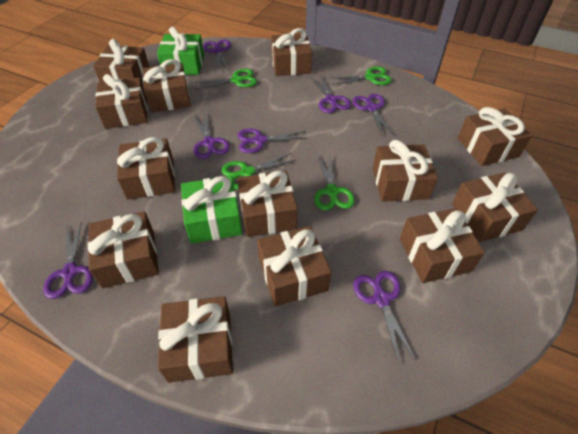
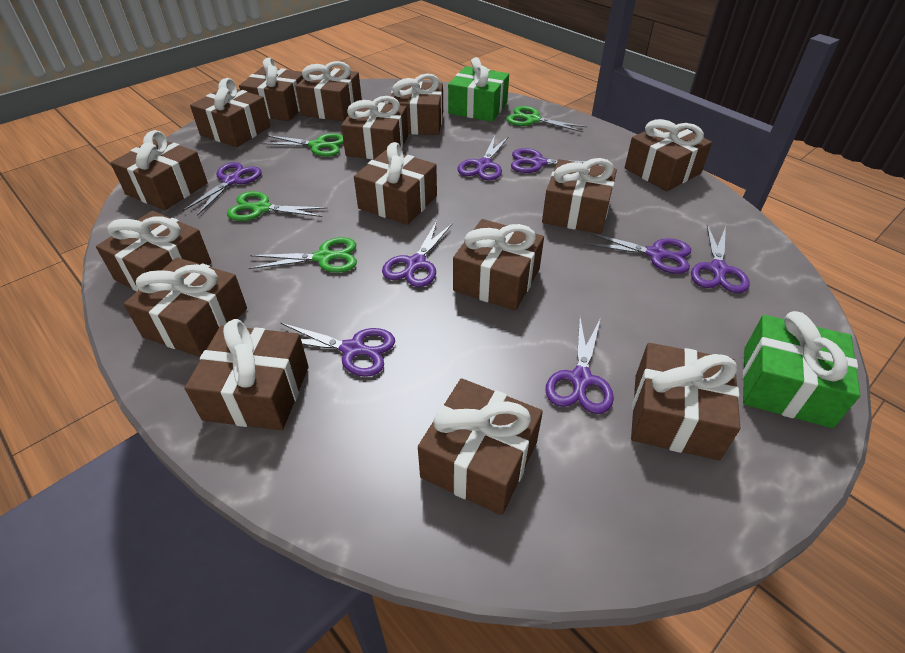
brown gift: [88,211,159,288] [93,39,149,82] [95,74,148,129] [117,137,175,200] [143,59,191,113] [158,296,233,383] [237,171,298,237] [257,226,331,306] [271,28,312,76] [373,140,438,202] [400,208,485,283] [452,172,538,242] [458,107,532,166] = 13 -> [96,211,212,292] [111,130,208,210] [124,257,247,357] [184,319,309,430] [190,78,270,147] [239,57,304,121] [295,61,362,121] [341,96,408,159] [354,142,437,225] [388,73,443,135] [418,378,543,515] [453,219,544,311] [542,158,617,234] [625,119,712,191] [631,343,740,460] = 15
purple scissors: [43,222,93,299] [193,112,230,159] [203,40,231,72] [237,129,308,153] [311,74,351,113] [352,94,394,136] [353,271,416,363] = 7 -> [183,162,262,216] [281,323,395,377] [382,221,453,287] [458,136,509,180] [511,148,586,173] [545,318,614,414] [583,232,691,274] [691,225,749,293] = 8

